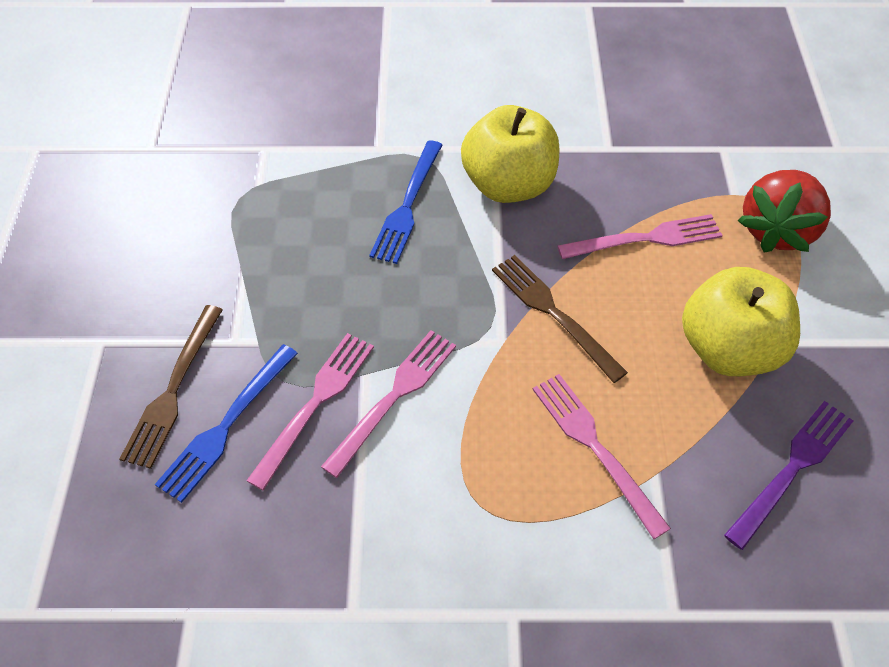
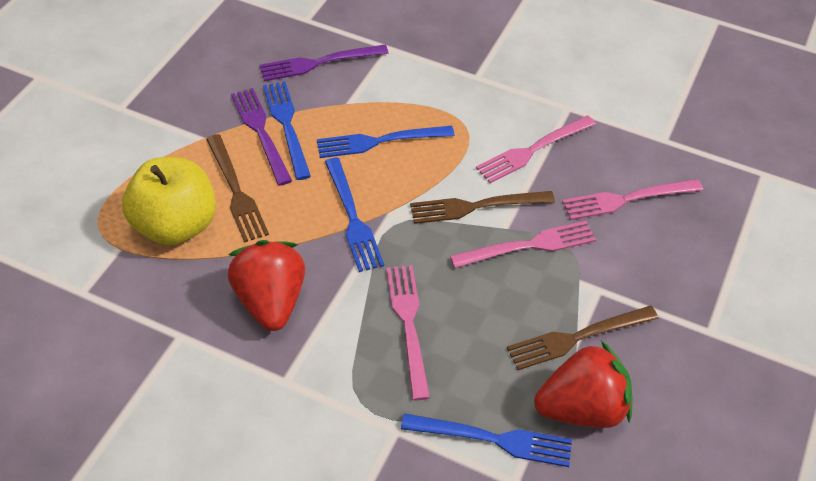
blue fork: [155,344,298,503] [369,140,442,264] = 2 -> [263,81,311,180] [317,126,455,158] [325,157,384,272] [401,413,572,467] = 4
brown fork: [120,305,223,469] [492,255,628,383] = 2 -> [206,134,269,243] [410,191,555,224] [507,306,658,370] = 3
purple fork: [724,401,853,550] = 1 -> [231,88,292,186] [260,45,389,81] = 2
red strawberry: [737,170,831,253] = 1 -> [228,240,305,331] [534,341,632,428] = 2
yellow apple: [461,105,559,203] [682,267,800,376] = 2 -> [122,157,216,245] = 1

